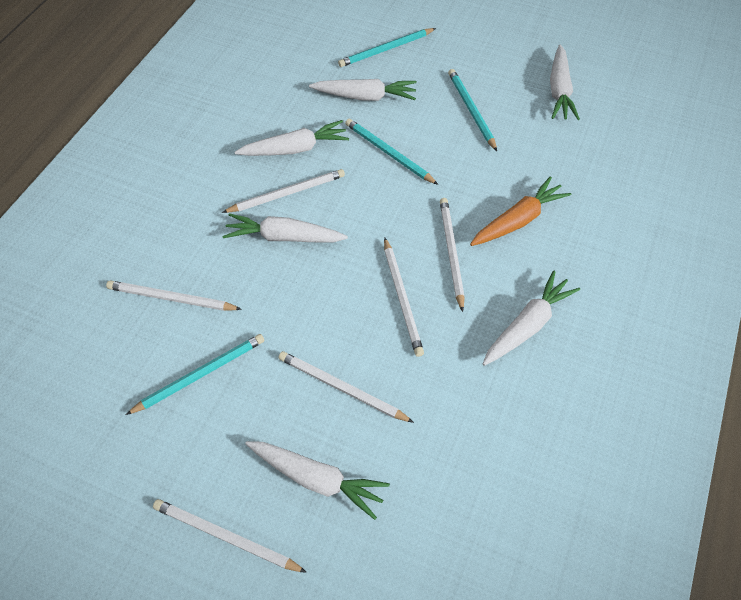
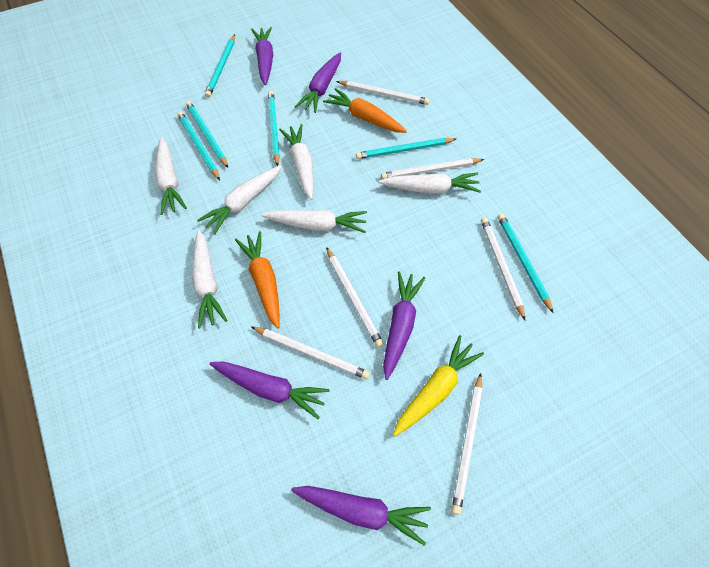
orange carrot: [470,176,571,246] = 1 -> [235,231,280,329] [323,88,407,133] = 2
purple carrot: none = 0 -> [209,362,330,419] [251,27,273,85] [291,486,431,546] [295,53,341,113] [383,271,425,380] = 5
turquoise pencil: [126,334,264,415] [338,28,436,67] [345,119,438,185] [448,69,497,151] = 4 -> [177,111,220,180] [186,101,228,168] [205,34,235,98] [268,91,280,166] [356,138,456,159] [498,213,554,313] = 6
yellow carrot: none = 0 -> [393,335,484,436] = 1

